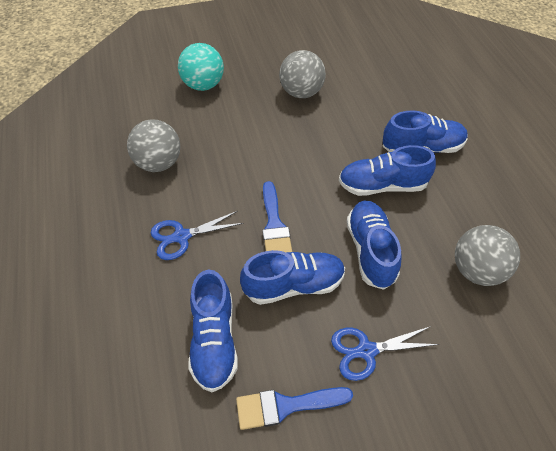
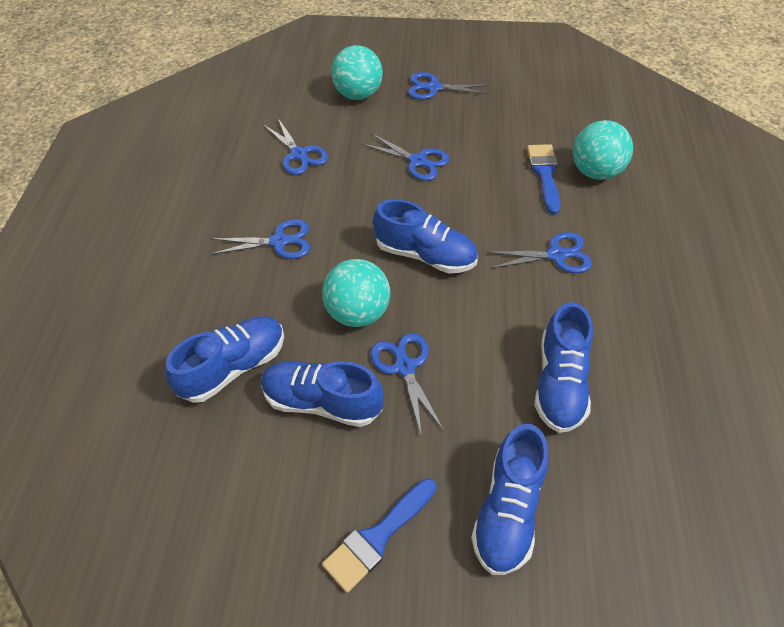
blue scissors: [151,211,244,260] [331,326,439,381] = 2 -> [210,219,310,259] [264,118,328,175] [362,133,450,181] [370,333,444,437] [408,72,490,100] [486,232,592,273] = 6
grey ball: [127,119,180,172] [279,50,326,98] [455,225,520,286] = 3 -> none = 0
turquoise ball: [178,43,224,91] = 1 -> [322,259,390,327] [331,45,383,100] [573,120,633,180] = 3

